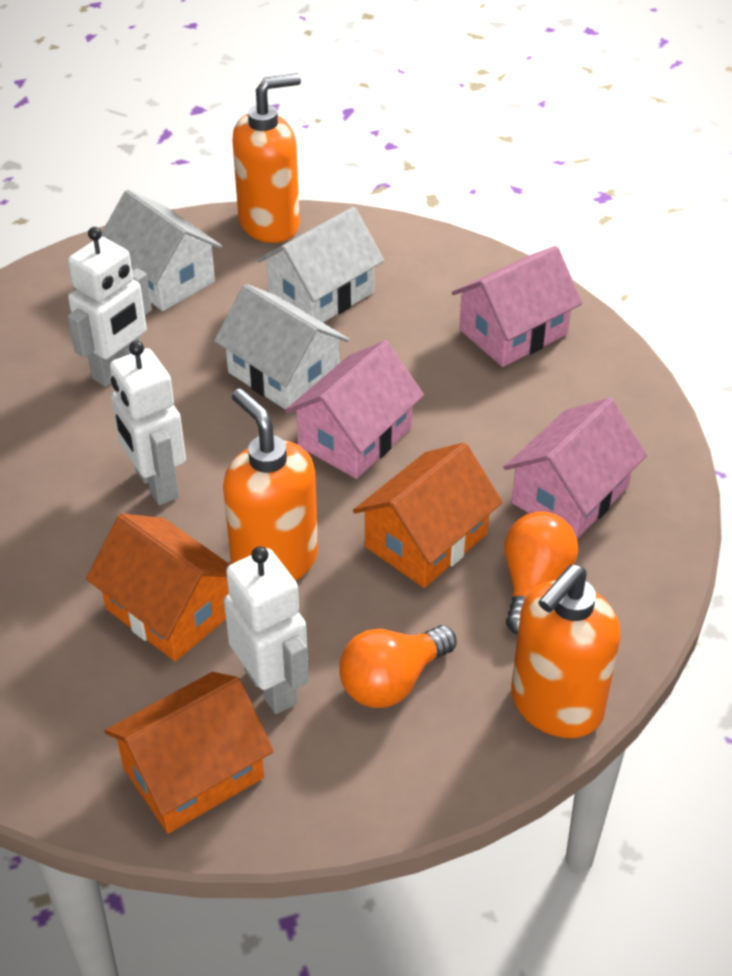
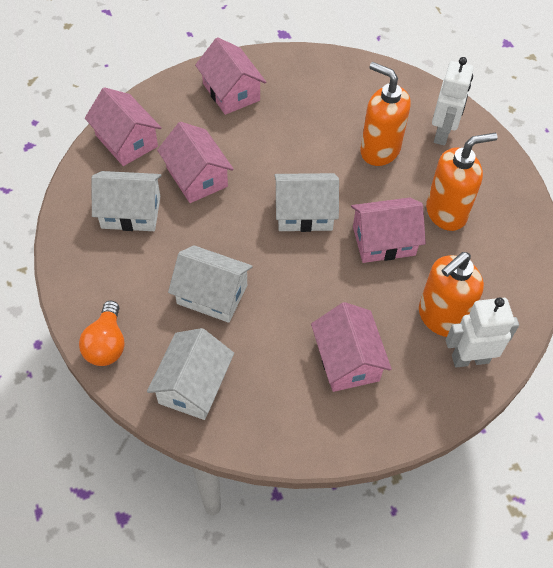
orange house: [86,513,230,662] [105,672,274,833] [353,442,503,588] = 3 -> none = 0
orange light bulb: [339,625,457,708] [504,511,578,635] = 2 -> [79,300,124,366] = 1
pink house: [285,341,424,479] [451,246,583,367] [503,398,647,539] = 3 -> [85,87,162,166] [157,122,234,203] [195,37,266,115] [311,302,392,392] [351,198,426,263] = 5
white house: [102,190,222,311] [214,284,349,410] [257,207,384,322] = 3 -> [92,171,162,231] [147,328,234,420] [168,245,253,323] [274,173,339,232] = 4
white robot: [68,227,152,387] [110,341,186,505] [224,546,309,714] = 3 -> [432,57,474,146] [446,297,519,368] = 2

